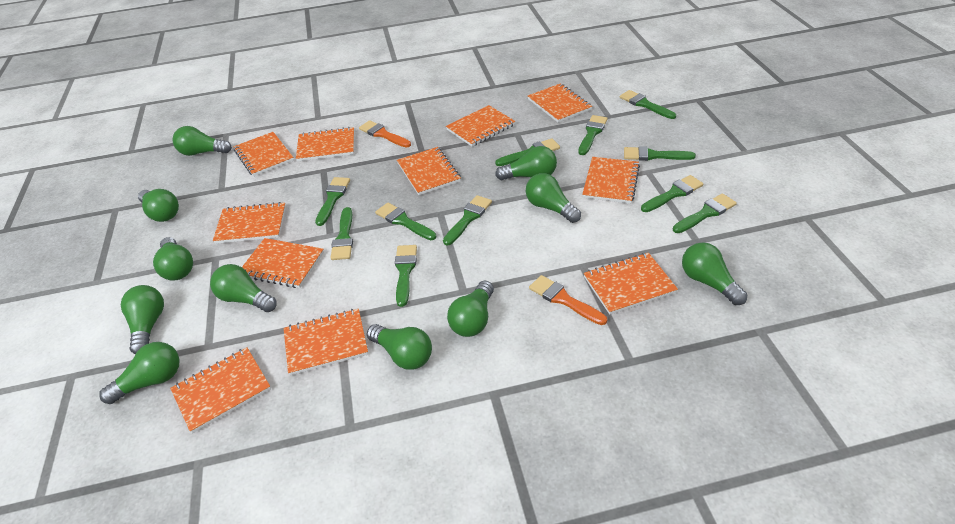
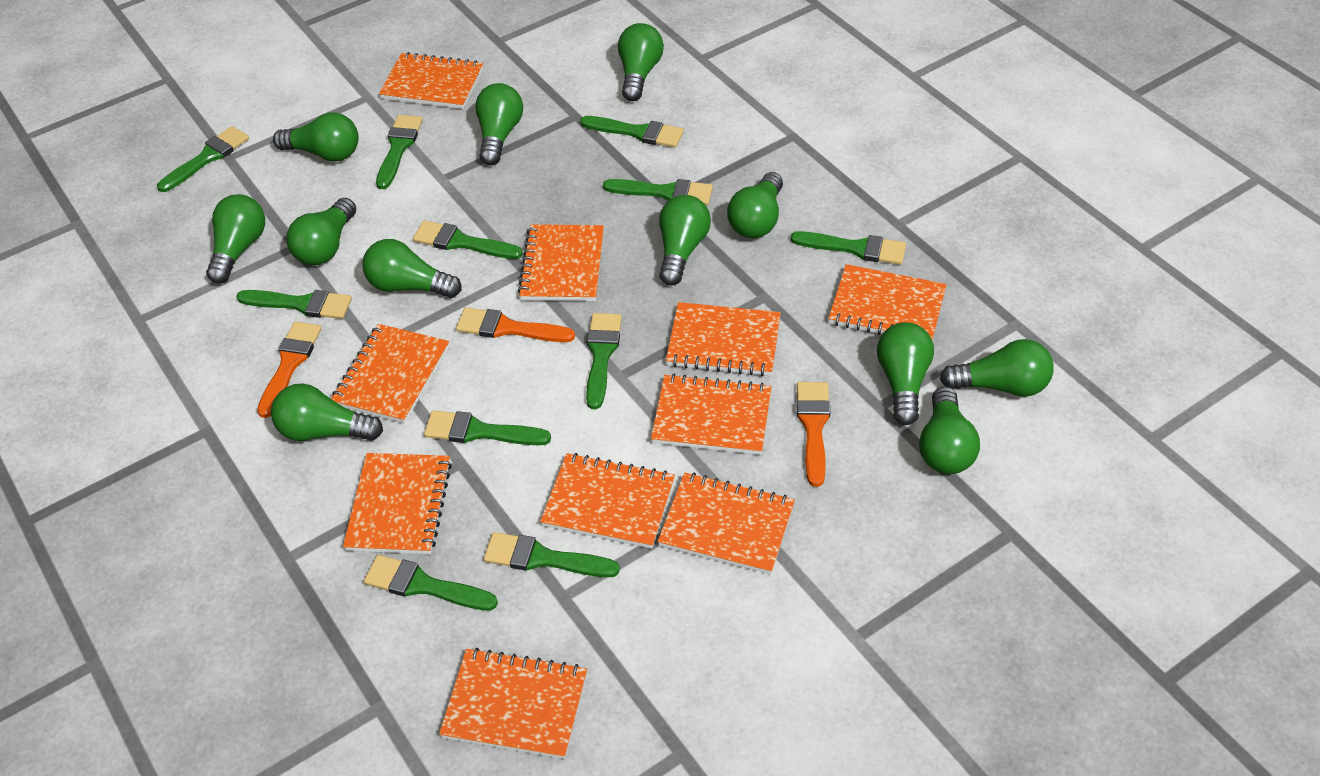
green light bulb: [99,342,180,404] [121,285,164,354] [138,189,179,222] [153,237,193,281] [173,126,232,156] [210,264,277,312] [367,324,432,370] [447,281,494,337] [495,146,557,180] [526,173,581,223] [682,242,747,305] = 11 -> [206,194,265,284] [271,383,383,441] [273,112,359,162] [287,198,356,265] [363,239,462,298] [475,83,523,165] [618,23,664,101] [659,195,711,286] [727,172,783,238] [877,322,934,425] [919,386,980,474] [940,339,1054,397] = 12
orange brush: [359,120,411,148] [529,275,607,325] = 2 -> [257,322,322,418] [456,308,575,342] [797,382,831,487] = 3
orange notebook: [170,347,271,433] [213,202,286,244] [234,132,294,176] [242,238,324,288] [284,309,368,376] [296,127,354,162] [397,147,461,195] [446,105,515,147] [528,83,592,123] [582,157,640,204] [584,253,678,315] = 11 -> [331,324,449,423] [343,453,452,554] [379,52,483,109] [439,648,587,759] [518,224,604,301] [540,453,675,549] [651,374,772,455] [658,472,795,574] [666,302,781,376] [828,264,947,340] = 10

